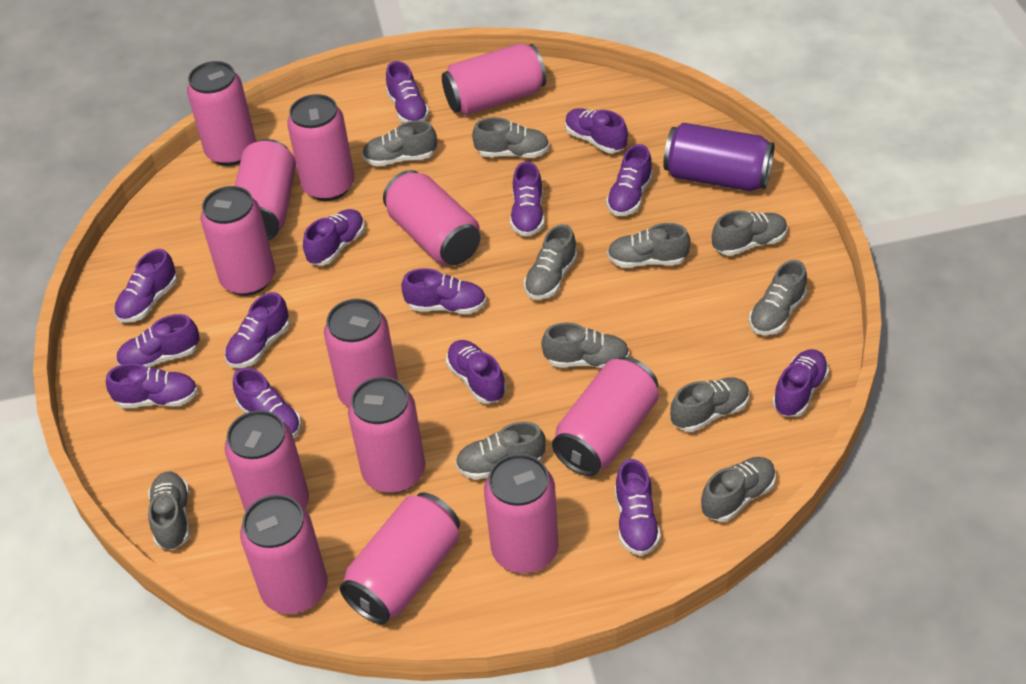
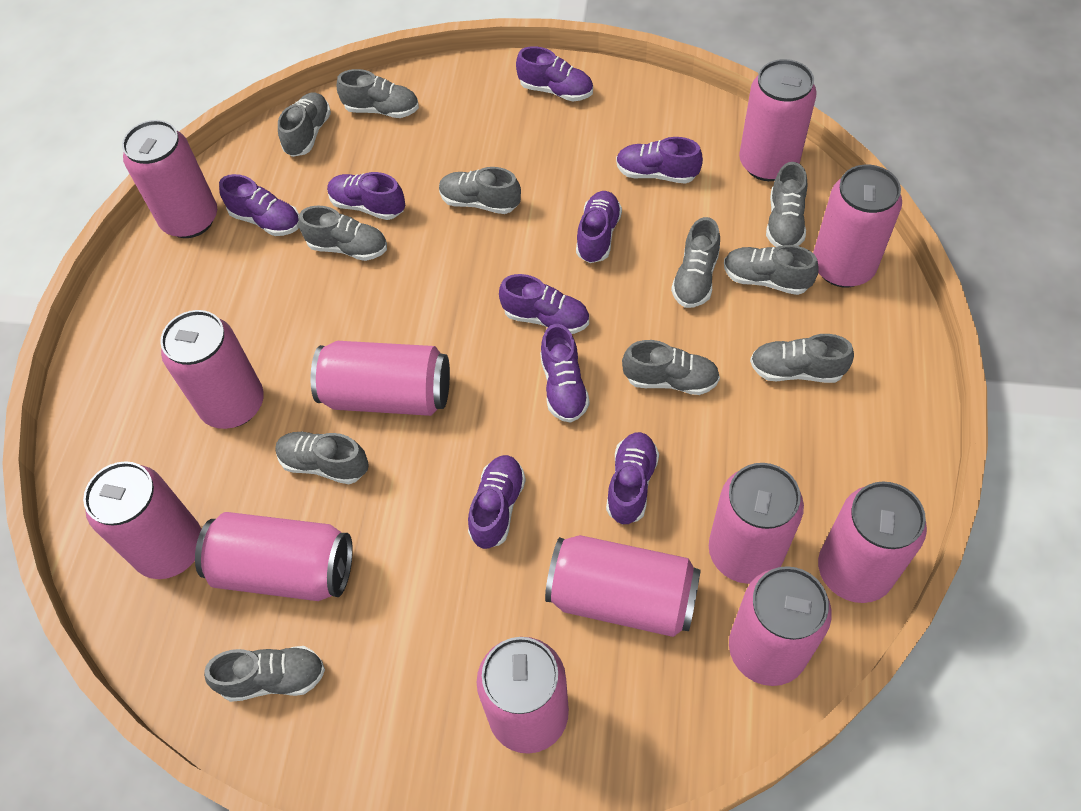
pink can: [187,61,256,166] [200,186,275,296] [225,410,309,512] [235,139,296,240] [240,494,327,614] [287,94,354,201] [324,299,398,408] [340,492,460,625] [348,377,425,493] [383,170,480,265] [442,43,546,115] [484,454,558,573] [552,357,659,476] = 13 -> [83,461,201,579] [122,120,217,238] [160,310,264,429] [195,512,353,601] [311,341,450,416] [477,637,569,754] [545,535,701,637] [709,463,804,584] [729,566,832,686] [739,59,817,181] [813,165,902,287] [818,482,927,603] = 12
purple can: [663,123,775,191] = 1 -> none = 0
purple shoe: [106,363,198,408] [114,249,177,323] [116,314,199,367] [225,292,290,368] [233,368,301,438] [303,209,365,265] [386,61,430,123] [401,268,486,314] [446,340,506,404] [510,161,545,236] [565,108,628,153] [606,144,653,216] [615,459,661,556] [772,349,829,417] = 14 -> [219,174,299,236] [327,172,405,220] [468,455,526,549] [499,274,589,334] [516,46,593,102] [540,324,590,423] [576,191,622,263] [606,432,659,525] [616,137,703,184] = 9

